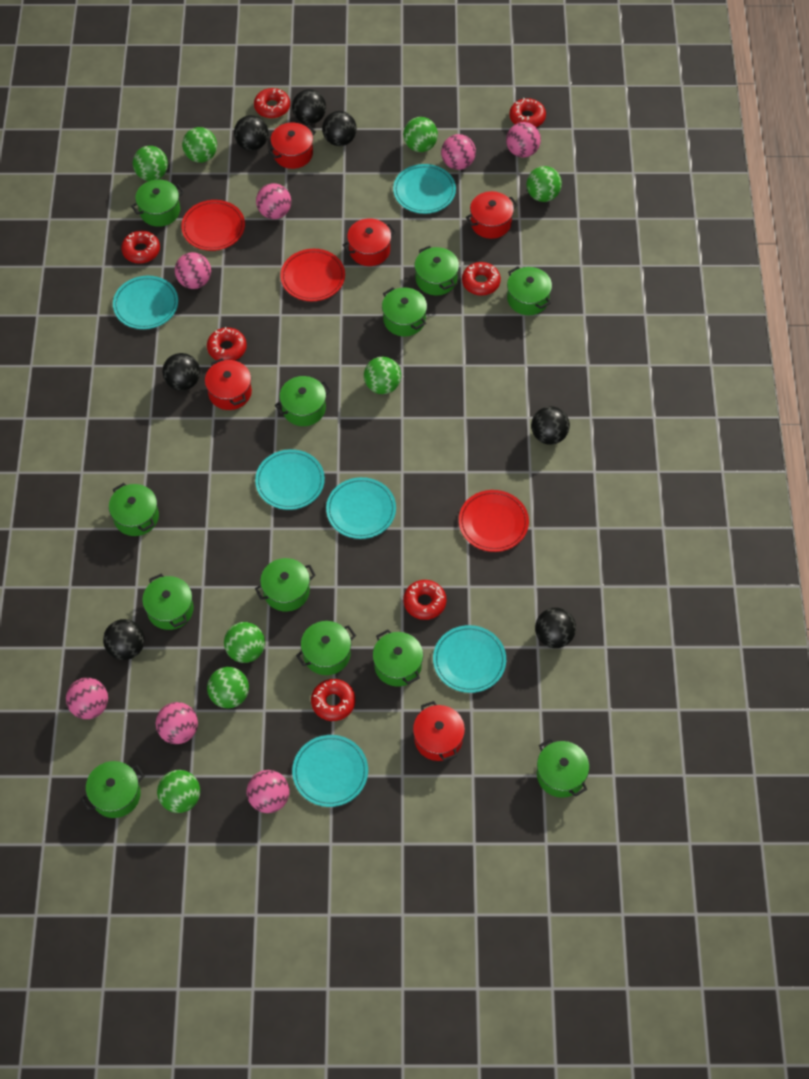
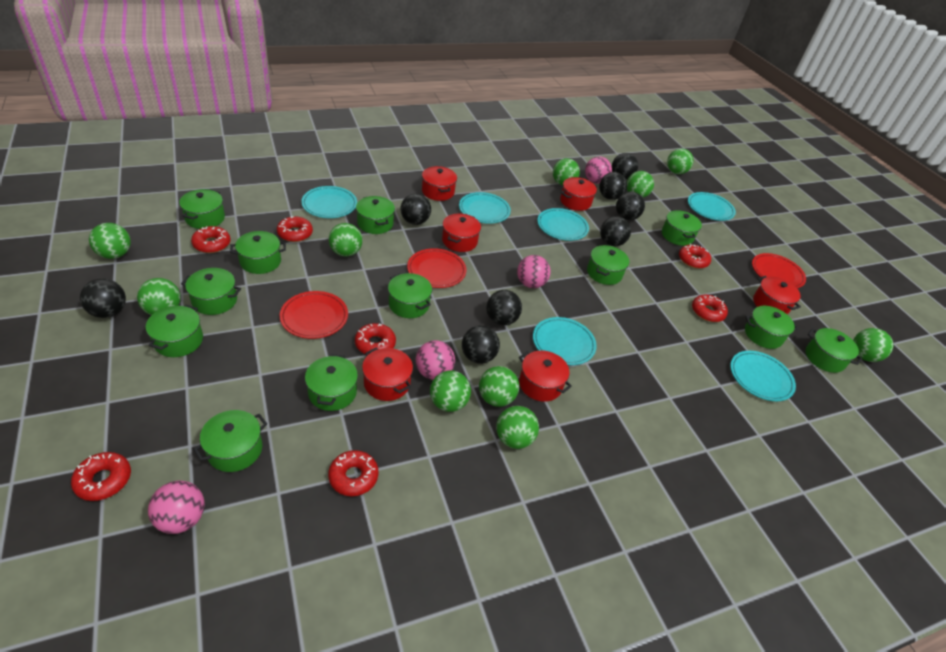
black ball: [103,619,145,660] [162,353,200,391] [234,115,268,151] [292,89,326,125] [322,111,357,146] [531,406,570,445] [535,608,576,648] = 7 -> [80,279,126,318] [401,194,431,225] [462,326,500,364] [486,290,522,325] [599,172,627,200] [600,216,631,246] [612,153,638,179] [616,192,645,220] = 8
green ball: [133,146,168,181] [157,770,200,813] [182,127,217,163] [207,667,249,708] [224,622,265,663] [364,356,401,394] [403,117,438,152] [526,166,562,202] = 8 -> [89,223,131,259] [137,278,181,315] [329,223,363,257] [430,370,471,412] [479,366,519,407] [496,406,539,449] [553,158,580,185] [627,171,654,198] [667,149,694,174] [853,328,893,362] = 10
pink ball: [66,678,108,719] [156,702,198,744] [175,252,211,289] [247,770,289,813] [256,183,291,219] [441,134,476,170] [506,122,541,158] = 7 -> [148,481,205,534] [416,340,455,380] [517,255,551,288] [585,156,612,184] = 4
red pot: [205,358,252,410] [268,123,316,169] [343,218,396,266] [413,701,465,761] [466,191,518,239] = 5 -> [362,347,413,401] [422,166,457,201] [442,213,481,252] [519,351,572,402] [560,177,597,211] [753,276,801,314] = 6

